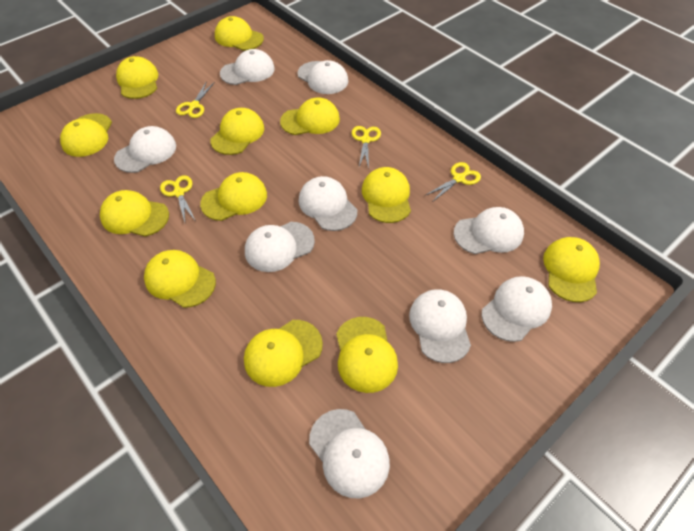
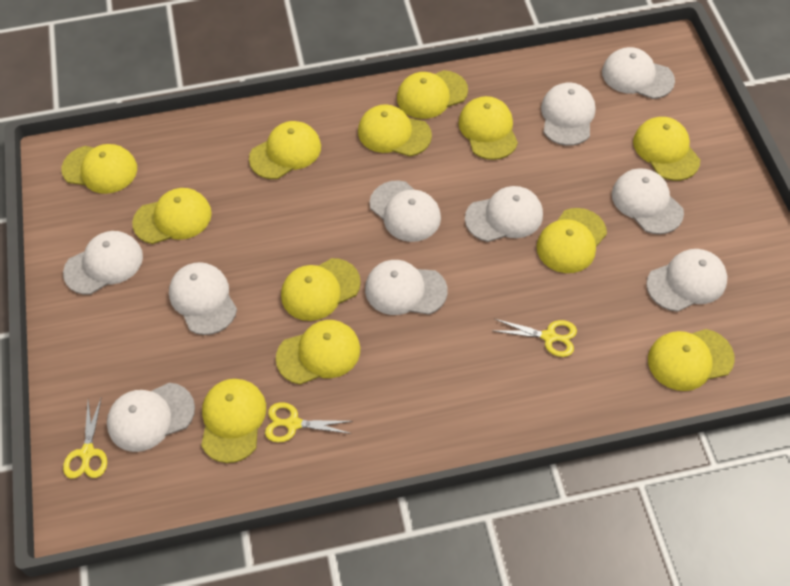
white cap: [114,126,176,173] [220,49,275,85] [245,222,315,272] [297,60,348,94] [299,176,357,231] [309,409,390,498] [409,289,471,363] [454,207,524,254] [482,276,552,342] = 9 -> [63,231,143,295] [107,383,195,452] [169,262,237,335] [365,260,448,315] [370,180,441,242] [465,186,543,242] [541,82,595,146] [602,47,675,99] [612,168,684,234] [646,249,727,312] = 10
yellow scissors: [160,175,195,222] [176,81,215,118] [352,126,381,169] [426,162,481,202] = 4 -> [63,397,107,479] [265,402,352,443] [494,319,577,357] = 3

